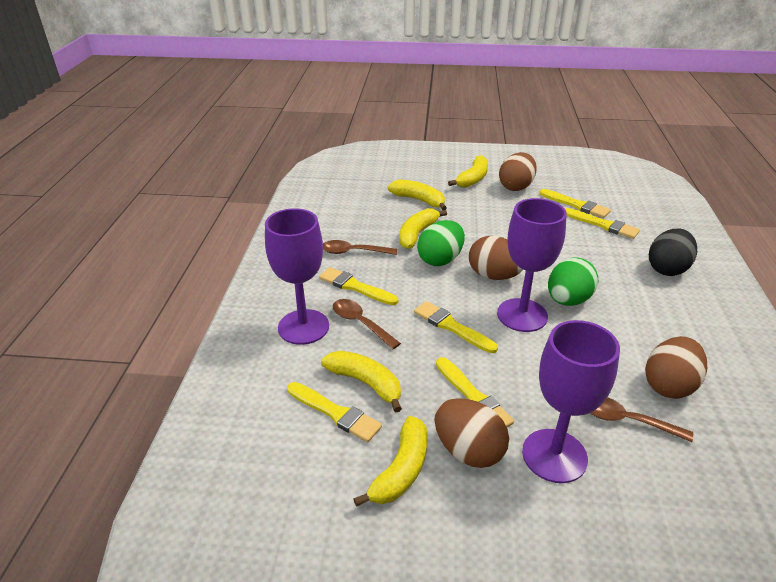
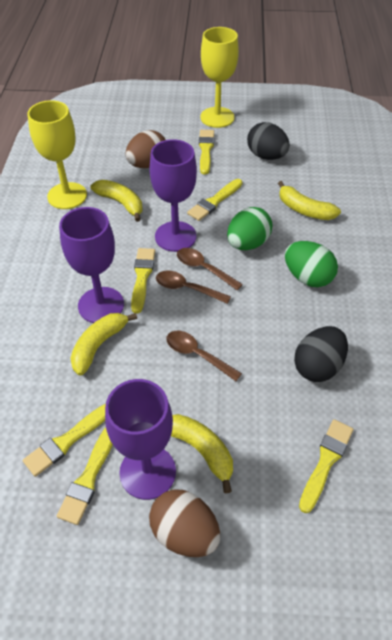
black egg: [649,229,697,276] = 1 -> [247,122,290,160] [294,326,348,382] = 2
brown egg: [434,398,509,468] [469,236,523,280] [499,152,537,191] [645,336,707,399] = 4 -> [126,130,166,168] [149,489,220,557] = 2
yellow banana: [321,351,402,412] [354,416,427,507] [388,179,447,210] [399,208,447,249] [448,155,488,188] = 5 -> [70,313,137,376] [90,180,142,222] [171,414,233,493] [278,181,341,220] = 4
yellow goblet: none = 0 -> [28,100,87,209] [201,27,239,128] = 2

